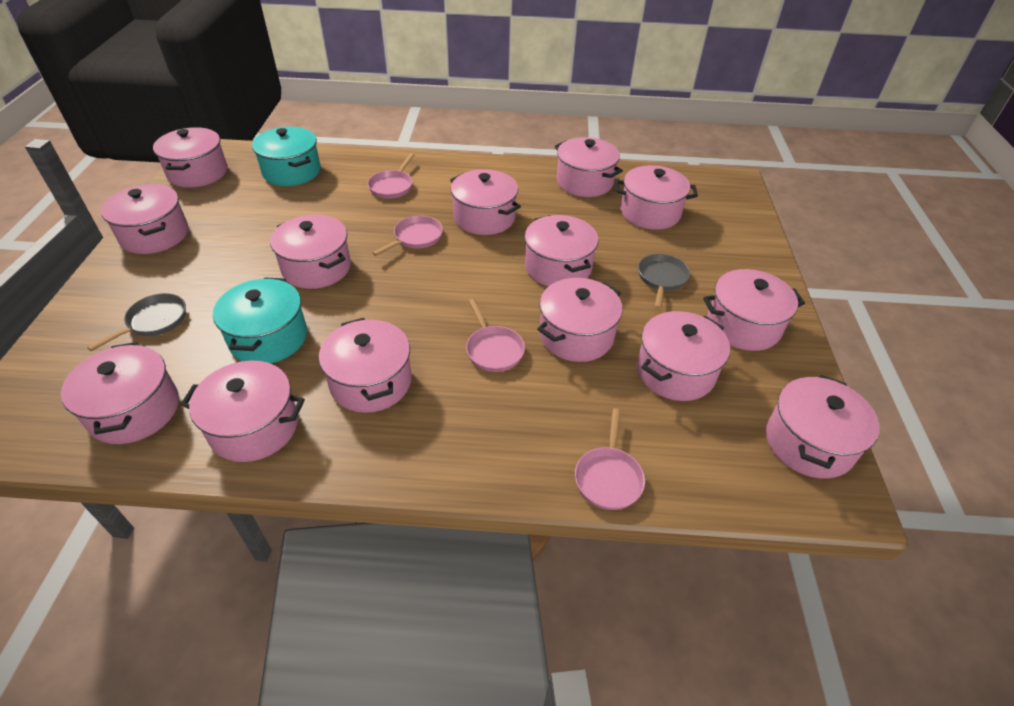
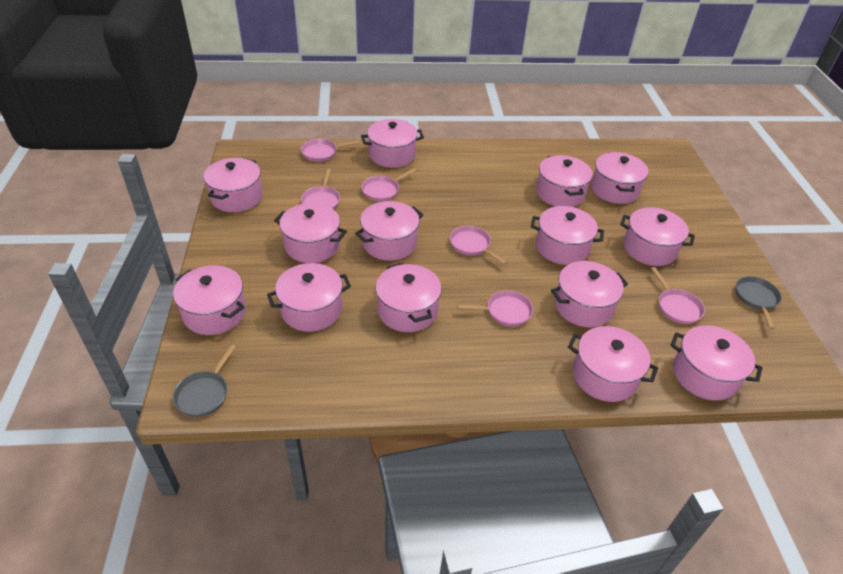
pink pan: [368,153,414,199] [372,215,443,256] [466,299,525,372] [575,408,645,510] = 4 -> [301,139,360,162] [301,169,340,209] [361,168,416,201] [450,226,507,265] [457,290,533,326] [651,267,705,324] = 6
turquoise pot: [213,277,307,364] [252,127,321,186] = 2 -> none = 0

